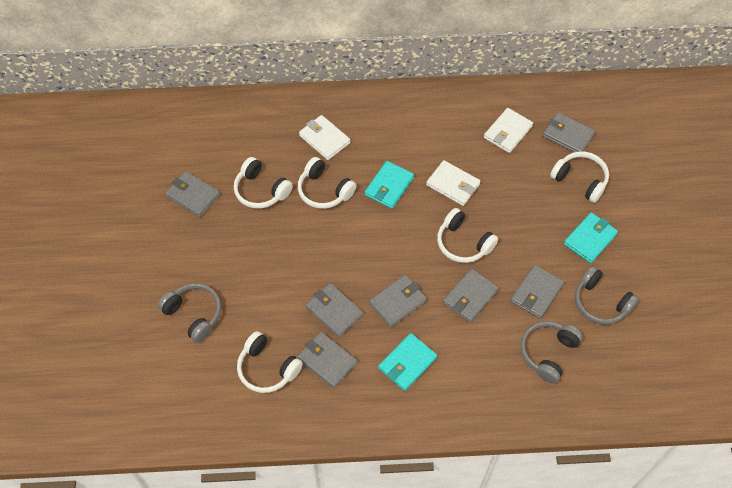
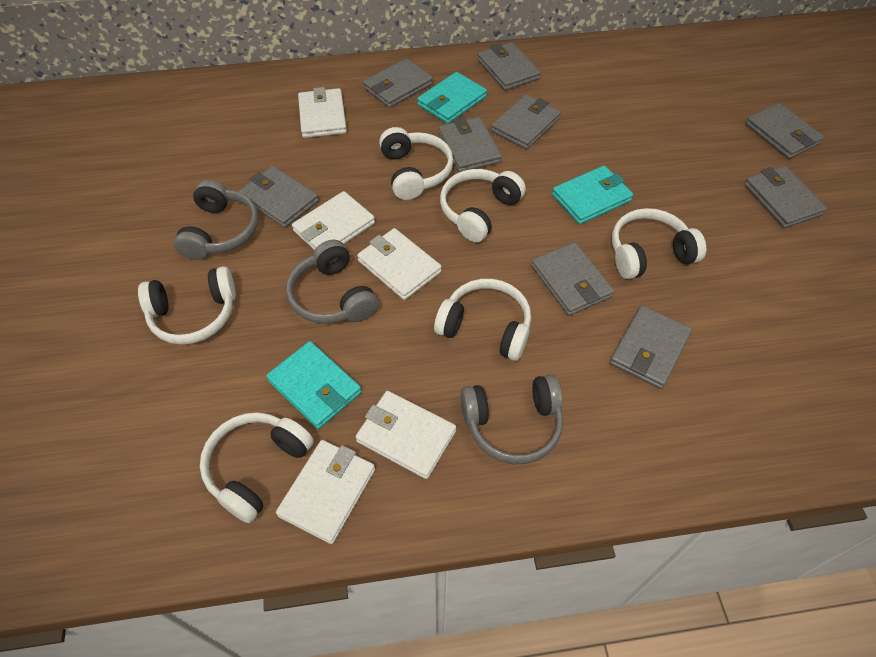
grey wallet: [165,171,220,217] [297,332,357,388] [306,283,363,337] [369,275,427,328] [443,268,499,323] [510,265,564,319] [543,112,596,152] = 7 -> [239,166,319,228] [363,58,433,108] [439,117,502,172] [478,42,541,91] [491,94,561,150] [531,242,614,316] [610,305,692,389] [744,166,827,228] [745,103,824,159] = 9
white headphones: [234,157,293,209] [237,331,303,393] [298,157,356,209] [437,208,498,263] [550,152,609,203] = 5 -> [138,266,236,344] [200,412,314,523] [379,127,453,200] [434,279,531,361] [440,169,526,242] [612,208,706,279] = 6
white wallet: [299,115,350,160] [426,160,481,206] [484,108,533,153] = 3 -> [276,440,375,544] [292,191,375,250] [298,87,347,138] [356,391,456,479] [357,228,441,300] = 5

